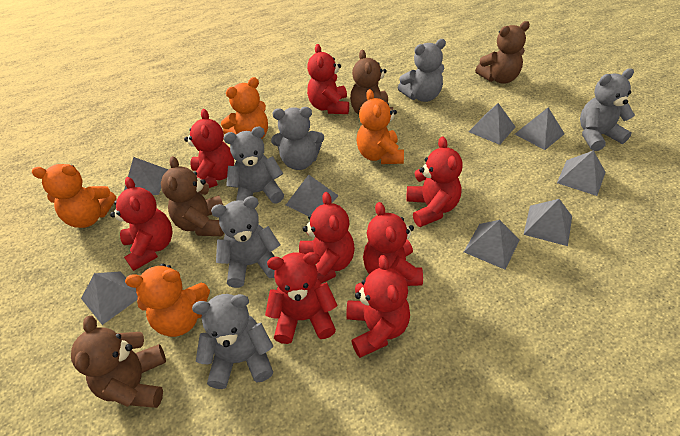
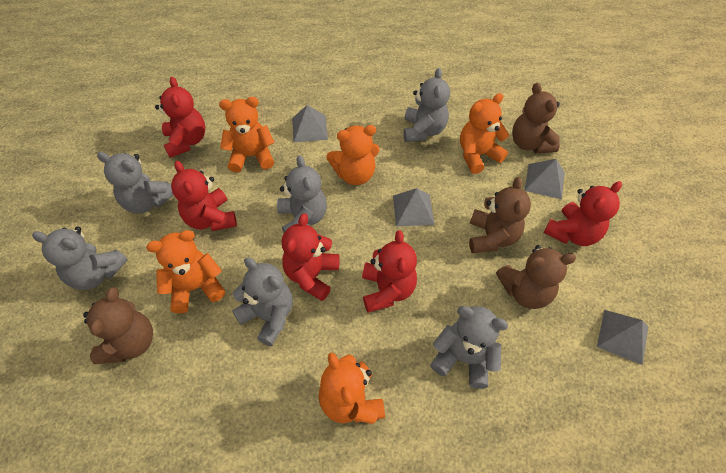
grey pyramid: [81,271,138,325] [124,157,168,195] [286,175,339,216] [464,220,520,270] [469,103,516,145] [515,107,565,150] [523,199,572,246] [557,150,606,196] = 8 -> [292,105,328,142] [393,188,434,226] [525,159,565,199] [597,310,649,365] = 4
orange teddy bear: [32,164,117,228] [125,264,210,337] [221,77,268,139] [356,89,404,164] = 4 -> [146,230,225,314] [219,97,275,173] [319,352,385,424] [326,125,380,185] [460,93,509,174] = 5
red teddy bear: [110,177,172,271] [184,109,234,188] [265,252,338,344] [299,192,355,283] [307,44,349,114] [346,255,410,358] [363,202,423,286] [406,137,463,227] = 8 -> [155,77,205,158] [171,161,237,231] [282,213,340,301] [362,230,417,313] [544,181,622,246] = 5

